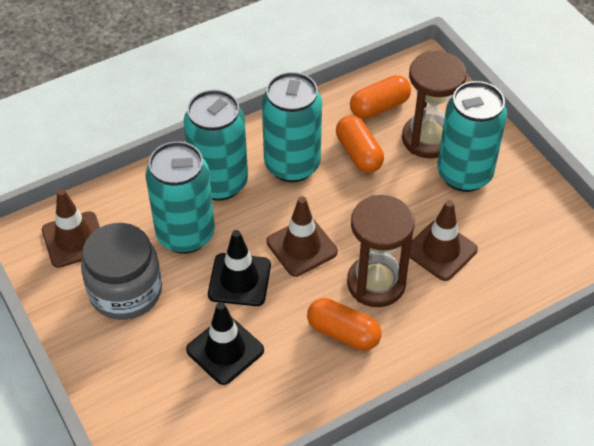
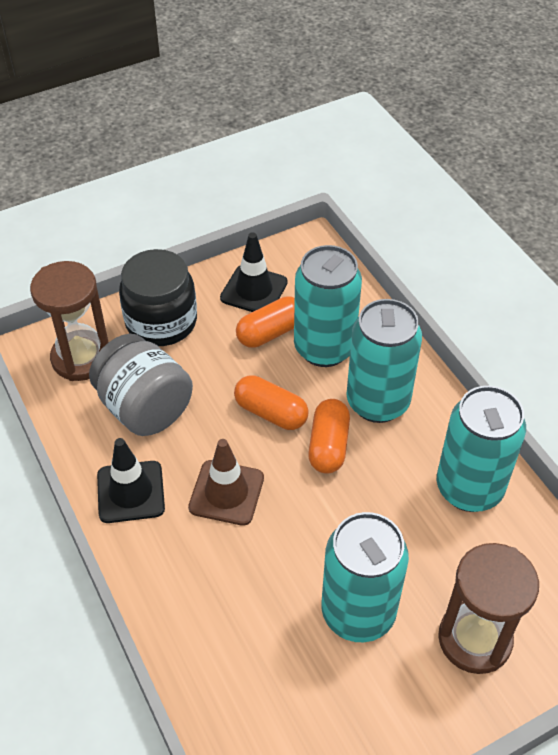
black jar: none = 0 -> [119,249,197,346] = 1
brown traffic cone: [42,189,100,268] [266,196,338,277] [410,200,478,281] = 3 -> [188,439,264,526] = 1

